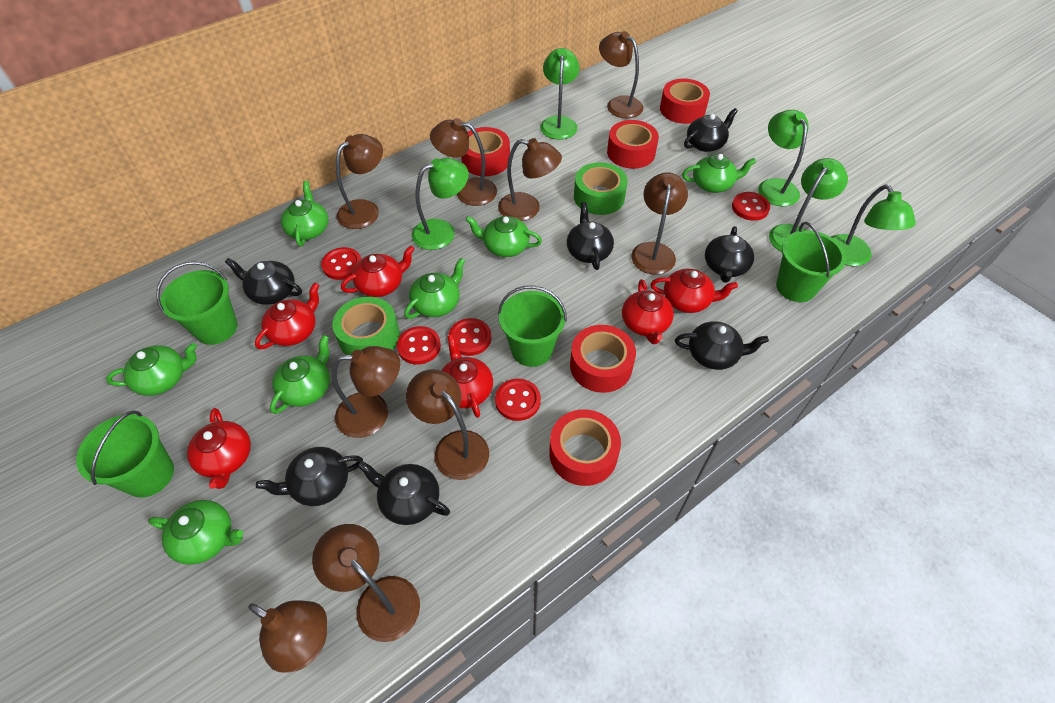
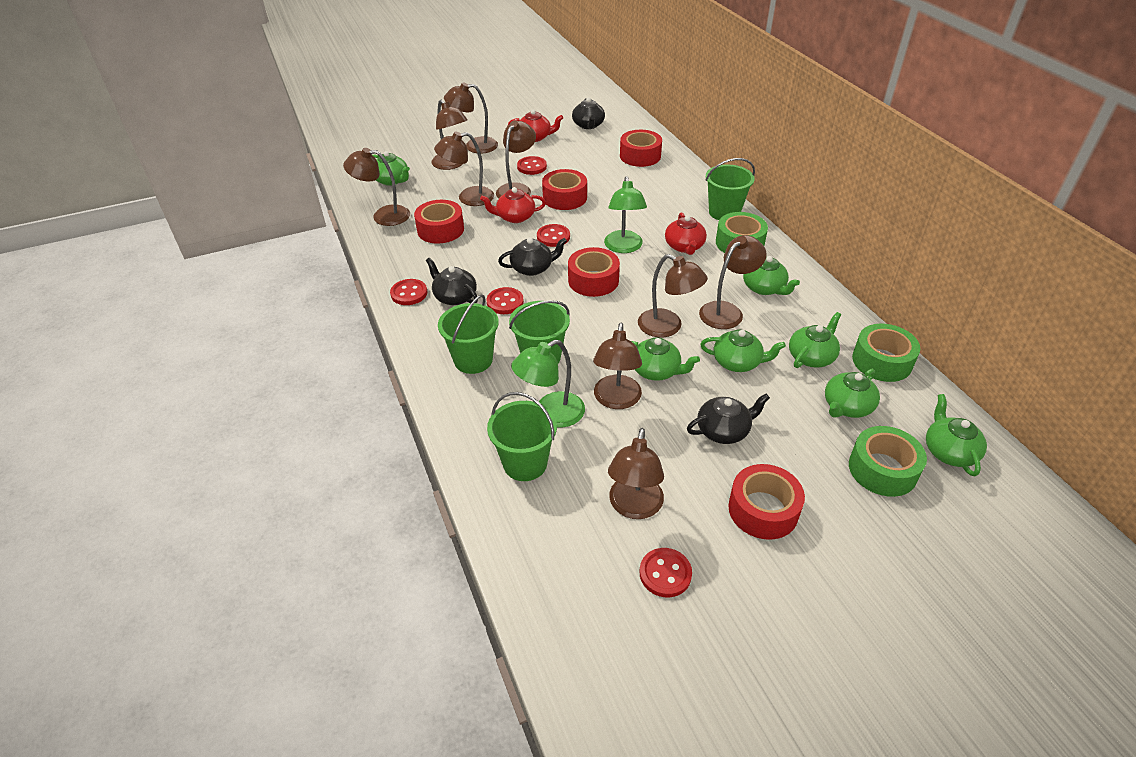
black teapot: [225,258,302,305] [256,447,363,506] [358,461,450,525] [567,202,614,270] [675,321,769,370] [684,108,738,152] [705,226,754,283] = 7 -> [426,258,478,305] [498,237,567,276] [572,97,605,129] [687,393,770,444] = 4
green lamp: [412,158,469,250] [540,48,580,140] [758,110,809,206] [769,158,848,252] [832,185,916,266] = 5 -> [511,340,585,428] [604,176,647,253] = 2
green tape: [332,297,400,355] [574,162,628,215] = 2 -> [716,212,768,253] [849,426,927,497] [852,324,920,382] = 3
red teapot: [187,408,251,489] [255,282,320,349] [341,246,415,297] [441,335,493,418] [622,279,674,344] [650,269,738,313] = 6 -> [480,187,546,223] [508,110,563,142] [665,212,707,255] = 3

